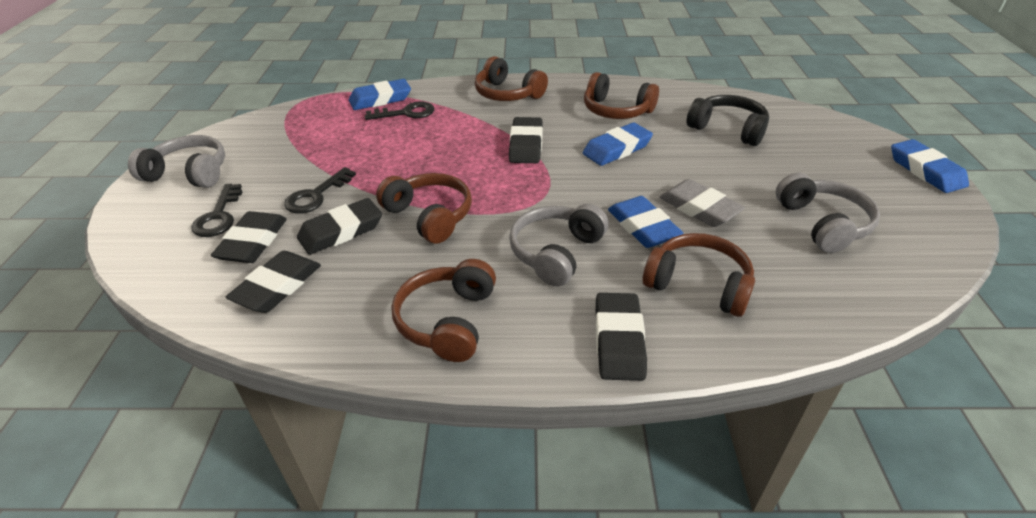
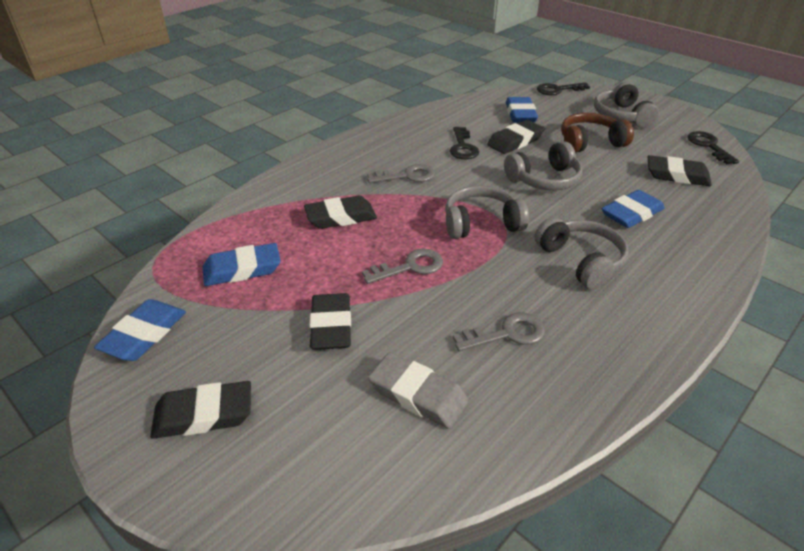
black headphones: [687,95,769,146] = 1 -> none = 0
brown headphones: [376,173,472,244] [392,259,496,362] [475,56,548,101] [584,72,659,119] [643,233,755,317] = 5 -> [561,113,634,153] = 1
grey headphones: [128,135,225,188] [509,204,608,286] [776,173,880,253] = 3 -> [445,185,529,239] [504,141,582,190] [534,217,629,290] [594,82,659,128] = 4
grey key: none = 0 -> [362,249,443,284] [367,164,435,183] [453,313,545,351] = 3

